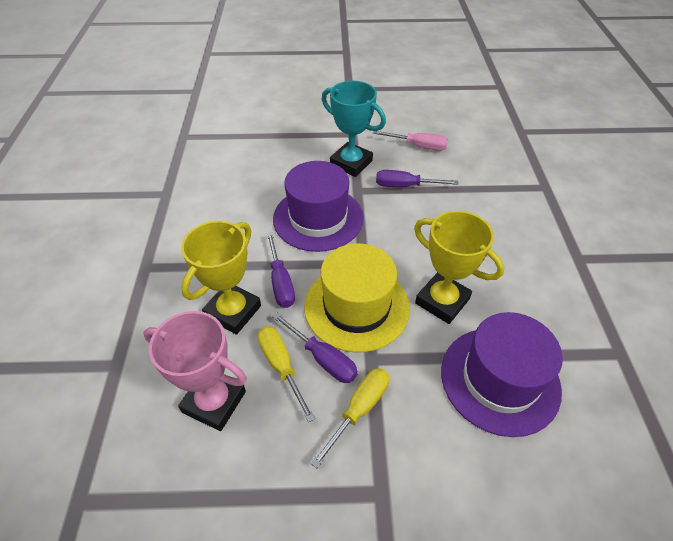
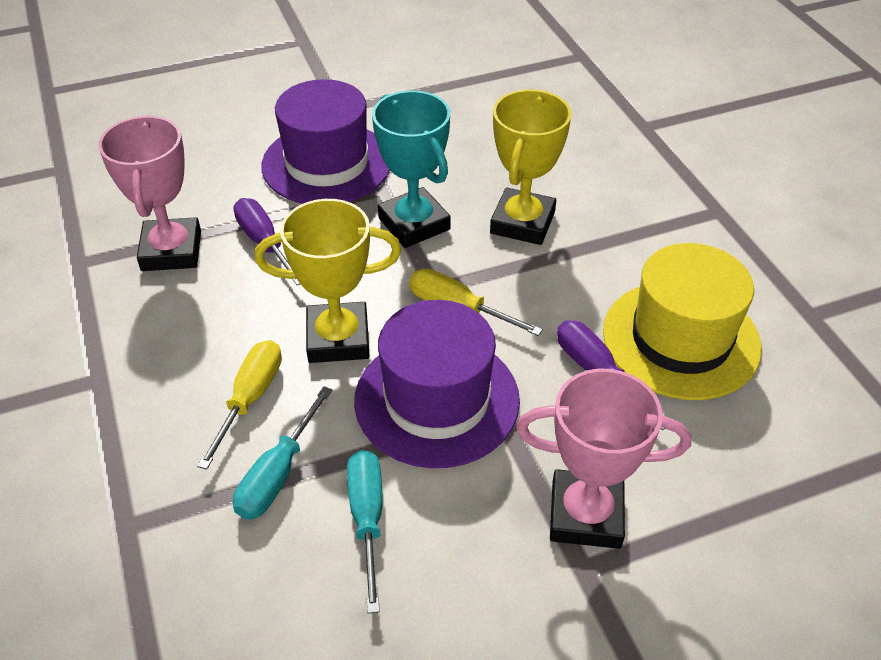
pink screwdriver: [373,131,448,151] = 1 -> none = 0
pink trophy: [143,311,247,431] = 1 -> [98,115,201,271] [516,369,691,549] = 2
purple screwdriver: [266,232,295,308] [272,313,358,383] [376,170,459,187] = 3 -> [233,198,300,285] [557,320,665,430] = 2
turquoise screwdriver: none = 0 -> [233,386,332,520] [347,450,383,614] = 2

